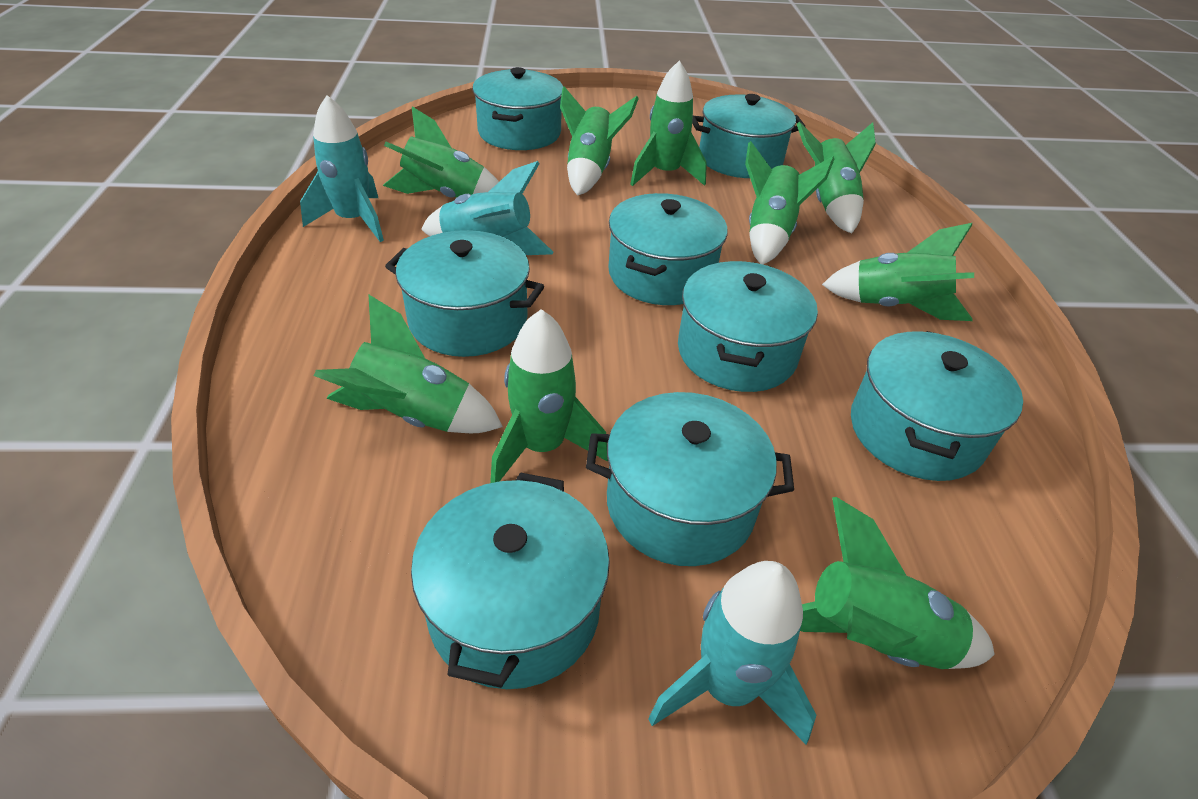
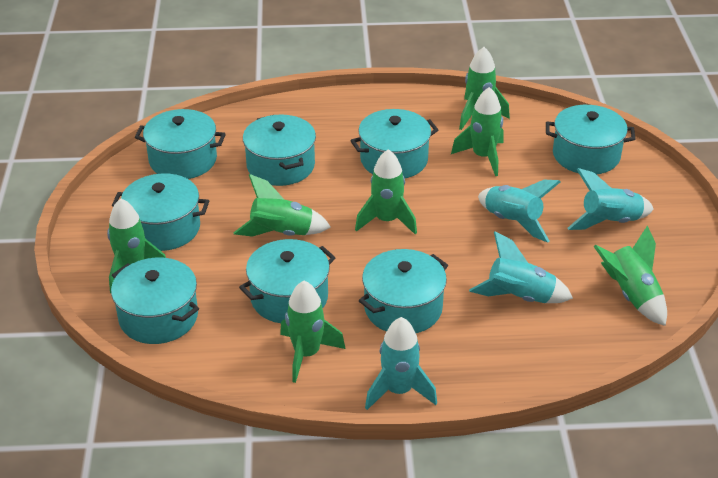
green rocket: [314,294,503,433] [383,106,499,197] [490,309,608,483] [560,87,639,196] [630,61,707,186] [745,141,834,264] [797,121,876,234] [800,497,995,669] [822,223,974,321] = 9 -> [107,198,166,293] [234,174,331,237] [280,281,346,383] [355,149,417,235] [451,87,503,176] [459,47,510,130] [593,225,667,326] = 7
turquoise rocket: [300,95,384,242] [421,161,553,255] [648,561,816,745] = 3 -> [365,317,437,410] [469,231,573,303] [478,180,560,243] [568,168,654,230] = 4

